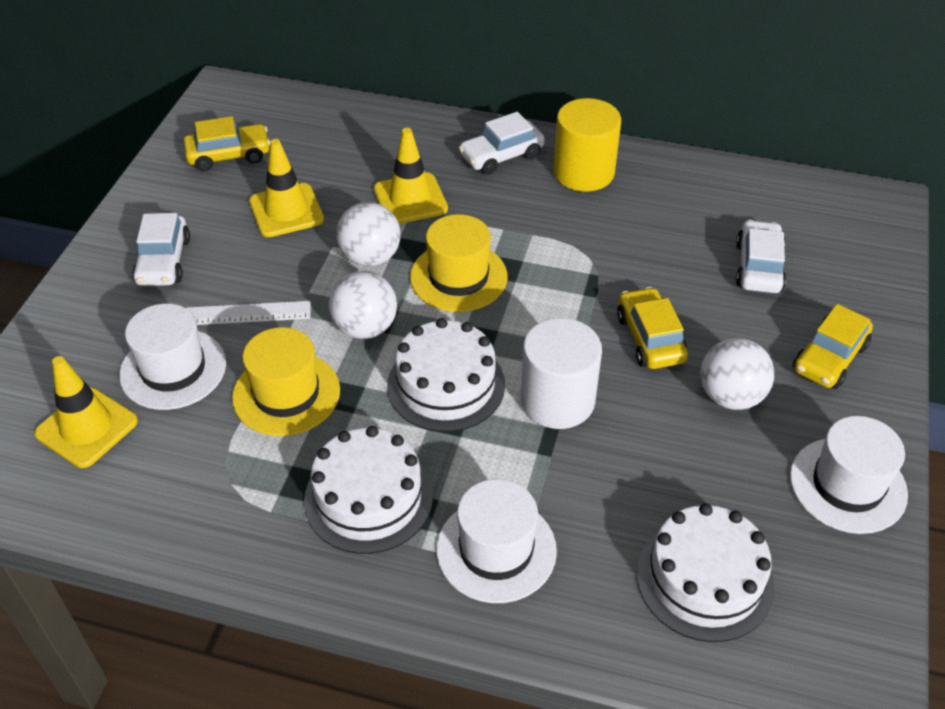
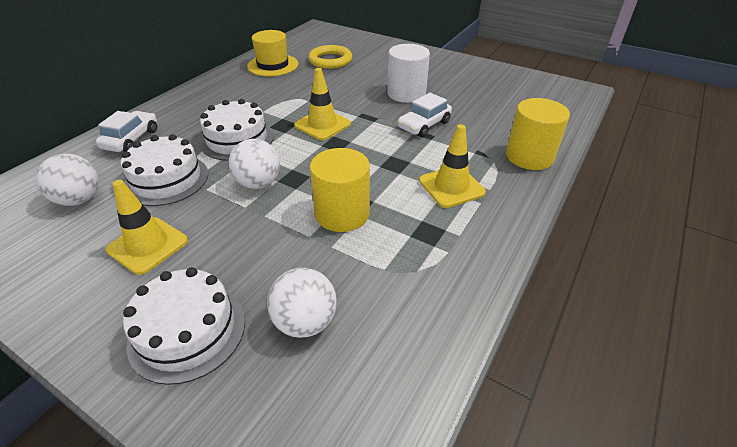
white car: [132,213,190,286] [459,112,545,175] [736,220,786,293] = 3 -> [96,111,157,152] [398,93,452,137] = 2
white hat: [119,303,226,410] [436,479,557,603] [790,416,908,534] = 3 -> none = 0
white ruler: [186,301,311,325] = 1 -> none = 0
yellow car: [183,116,270,171] [617,287,688,369] [793,304,873,389] = 3 -> none = 0
yellow cylinder: [553,98,621,192] = 1 -> [310,148,370,232] [506,98,570,170] = 2
yellow hat: [232,327,340,436] [410,214,507,312] = 2 -> [247,30,298,77] = 1
yellow ring: none = 0 -> [308,45,352,69] = 1

